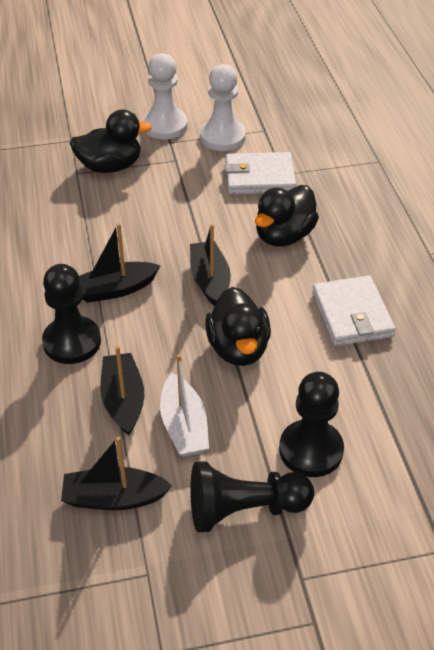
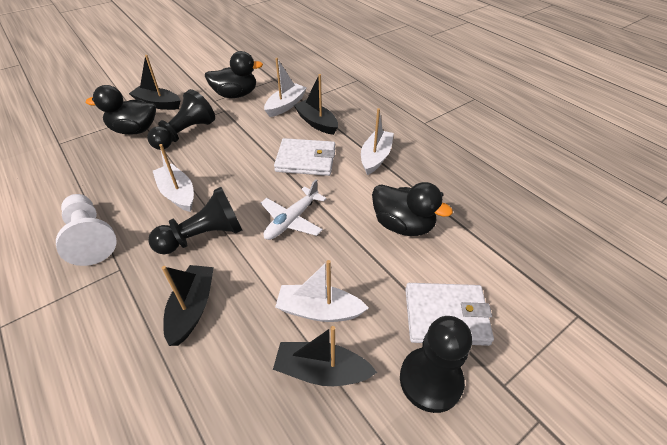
white boat: [160,354,209,457] = 1 -> [153,144,194,212] [264,58,307,117] [275,260,368,322] [361,108,394,175] = 4
white pawn: [142,53,188,139] [200,64,246,151] = 2 -> [56,194,117,266] = 1
white plane: none = 0 -> [261,179,327,240] = 1

